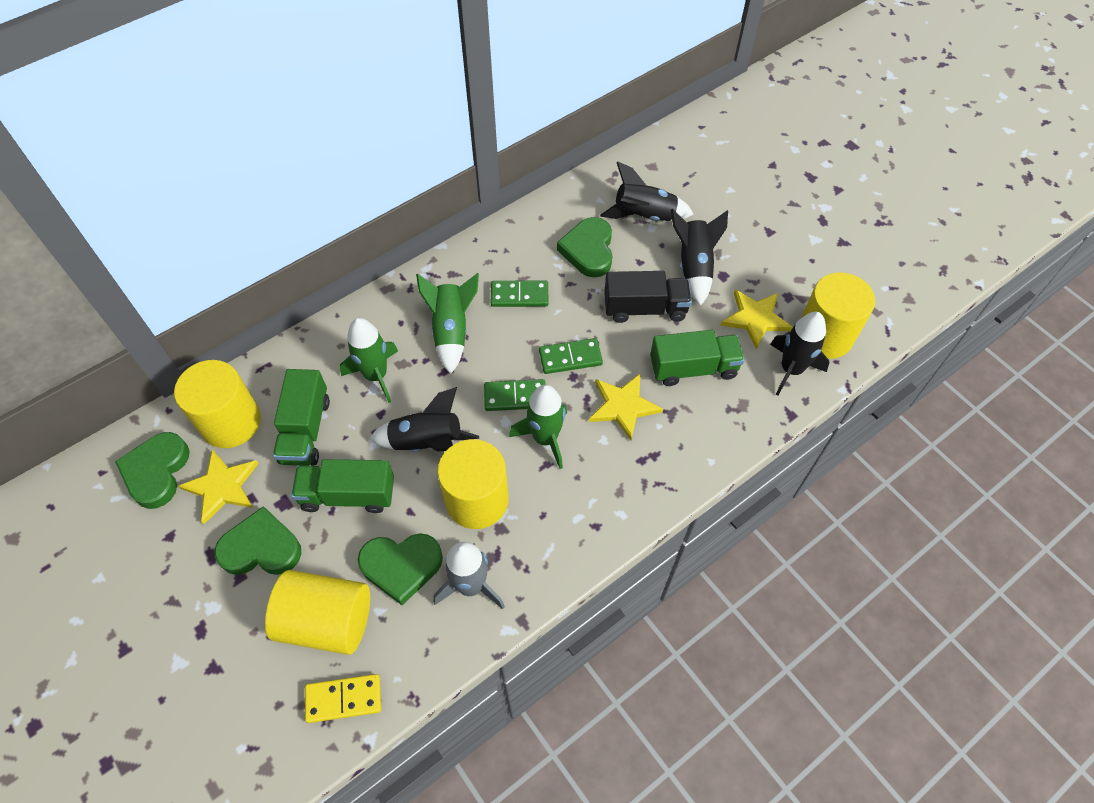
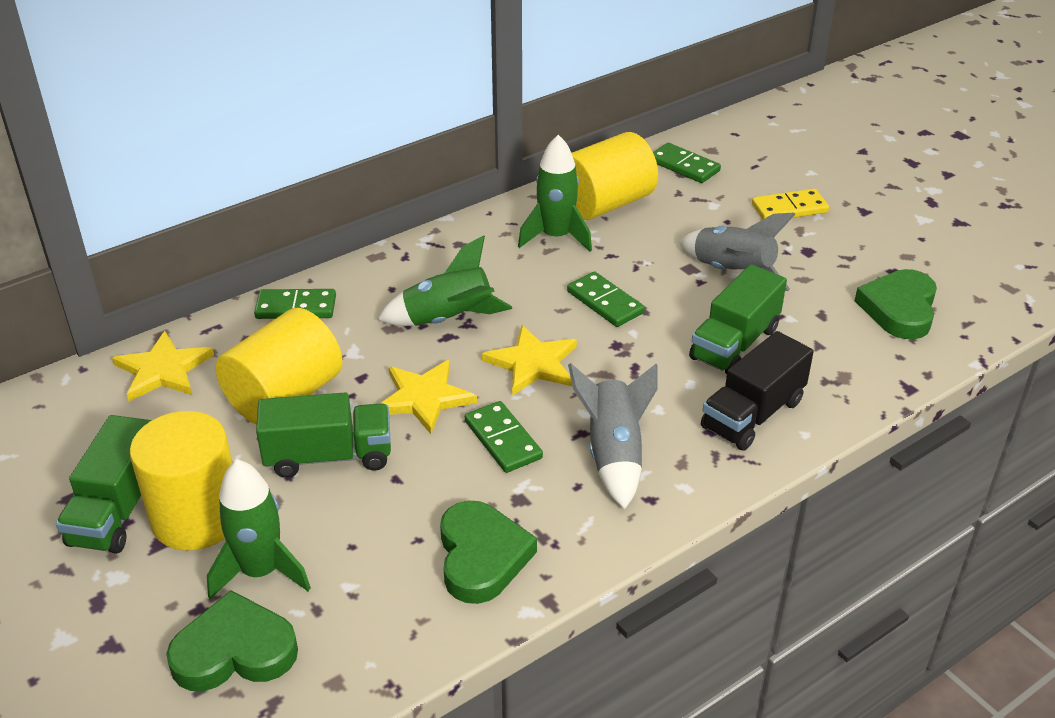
black rocket: [369,387,479,452] [600,161,694,221] [671,209,728,306] [770,312,829,396] = 4 -> none = 0
green domino: [484,379,545,411] [491,280,548,307] [539,338,603,374] = 3 -> [254,289,336,319] [465,401,543,473] [567,271,645,327] [653,143,721,183] = 4
green heart: [115,432,190,509] [214,506,301,575] [358,533,443,605] [557,217,612,277] = 4 -> [166,590,298,691] [440,500,537,604] [855,269,937,339] = 3
grey rocket: [433,542,505,609] = 1 -> [568,363,657,509] [679,213,795,291] = 2
yellow cylinder: [174,360,261,448] [265,570,370,655] [437,439,509,529] [801,272,875,359] = 4 -> [130,411,232,550] [215,308,342,425] [572,132,658,220] = 3

